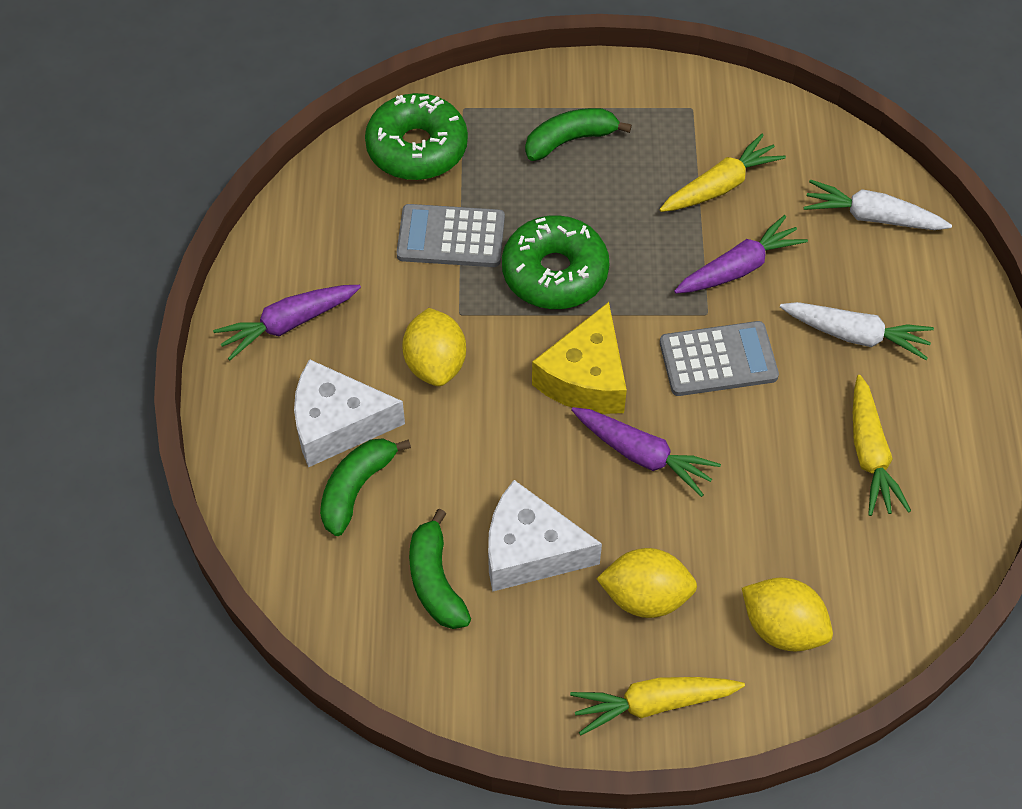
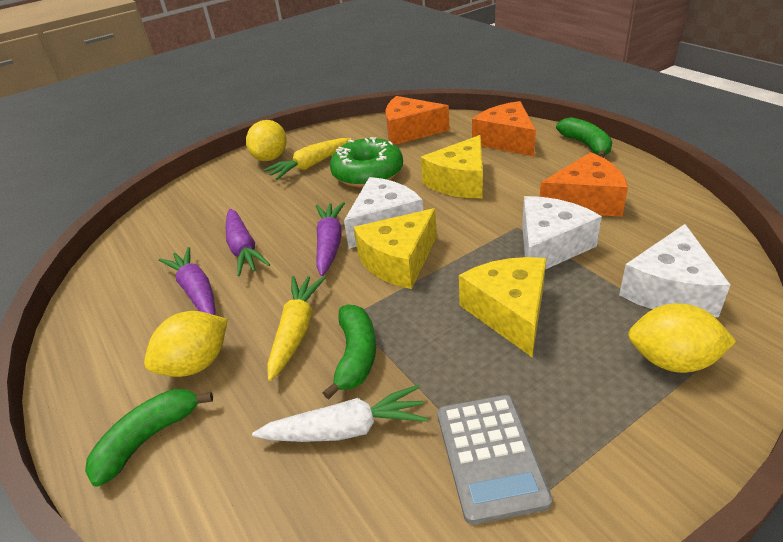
green donut: [365,93,468,180] [502,215,610,309] = 2 -> [330,137,403,187] = 1
grey calculator: [397,204,505,267] [660,321,779,396] = 2 -> [437,395,552,525] = 1
orange cheese: none = 0 -> [385,96,449,145] [472,101,536,156] [540,152,628,217] = 3
white carrot: [780,302,934,360] [804,180,952,230] = 2 -> [252,385,428,442] = 1
white cheese: [294,359,405,467] [488,480,602,592] = 2 -> [344,177,423,249] [522,196,602,269] [619,224,731,317] = 3
yellow carrot: [570,677,745,736] [659,134,786,212] [853,375,911,516] = 3 -> [264,138,352,180] [267,276,326,381] = 2
yellow cheese: [532,302,627,414] = 1 -> [353,208,437,289] [421,135,483,198] [459,257,546,357] = 3

